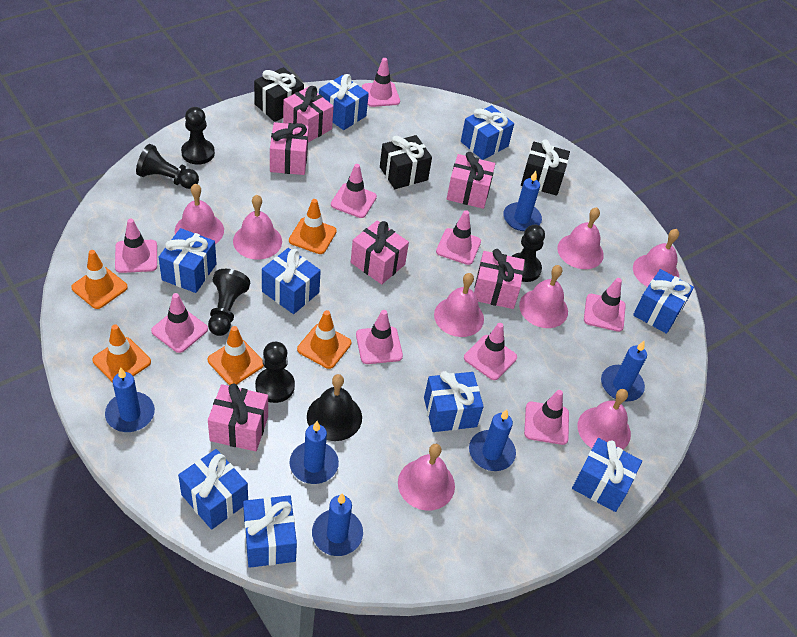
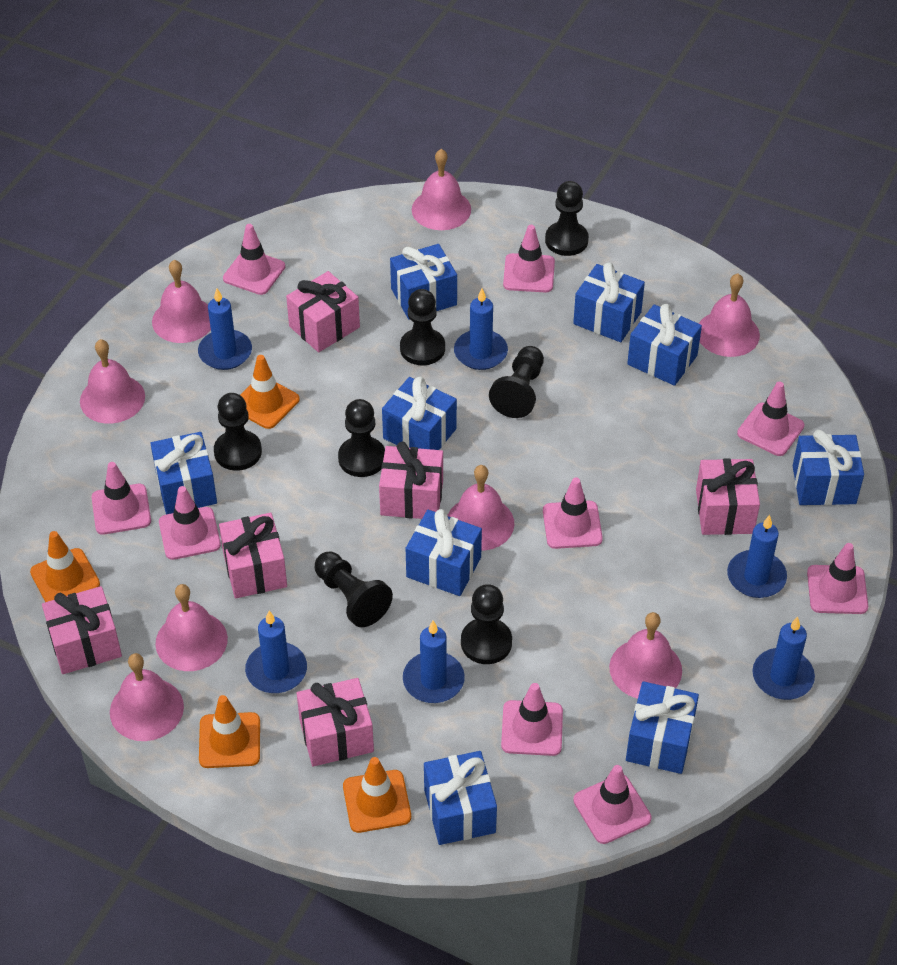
black bell: [307,374,362,441] = 1 -> none = 0
black gift: [254,67,304,122] [380,135,432,189] [521,139,570,196] = 3 -> none = 0
black pawn: [136,144,199,189] [181,107,215,165] [208,269,250,336] [255,342,295,403] [511,225,545,282] = 5 -> [214,393,262,471] [315,552,393,627] [338,399,385,477] [400,289,445,365] [461,584,512,664] [489,346,544,418] [545,181,589,256] = 7
orange traffic cone: [71,250,128,309] [92,324,151,383] [208,326,264,385] [289,199,337,254] [297,310,351,369] = 5 -> [30,531,100,602] [199,695,260,768] [240,355,300,429] [343,757,411,833] = 4

